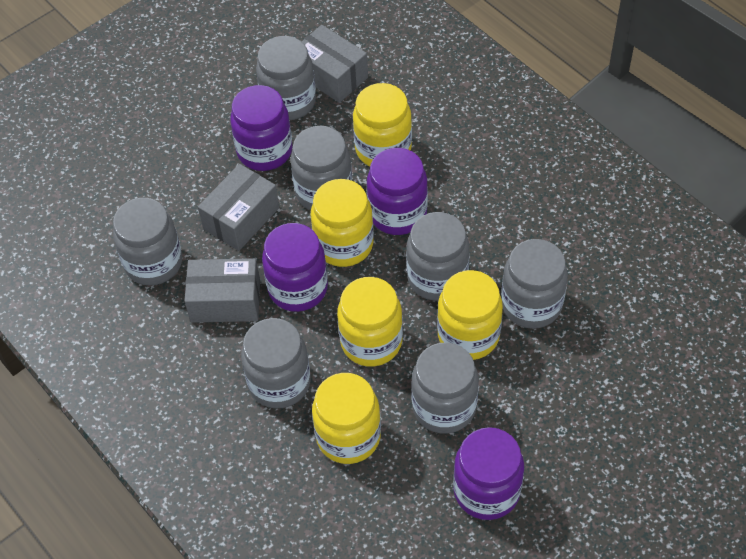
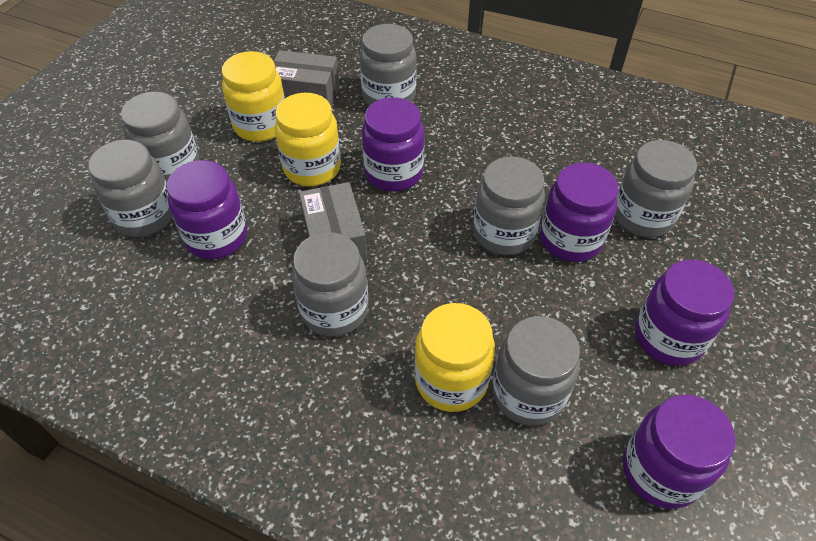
grey box: [184,258,260,323] [198,164,279,251] [302,25,368,103] = 3 -> [273,50,340,108] [299,182,367,262] = 2
purple jar: [230,85,293,171] [262,223,328,312] [367,148,428,235] [453,427,524,520] = 4 -> [166,160,247,259] [362,97,425,192] [540,163,619,262] [623,395,735,509] [635,260,734,366] = 5
yellow jar: [311,179,374,267] [312,373,381,464] [337,277,403,367] [353,83,412,166] [437,270,503,360] = 5 -> [222,51,285,142] [275,93,341,186] [415,303,495,412] = 3

